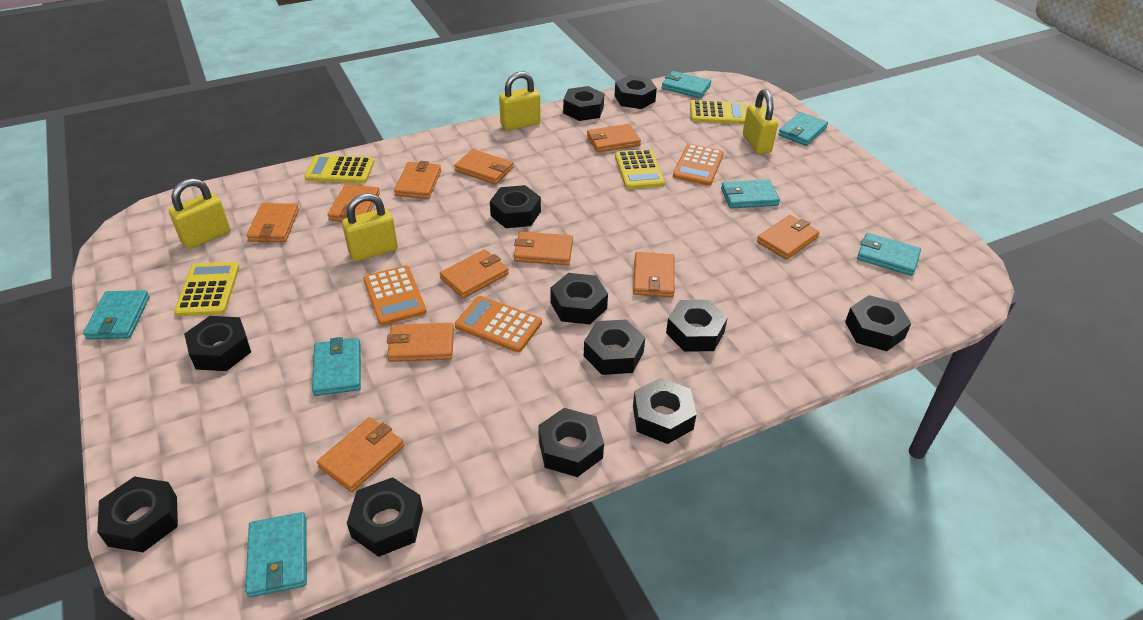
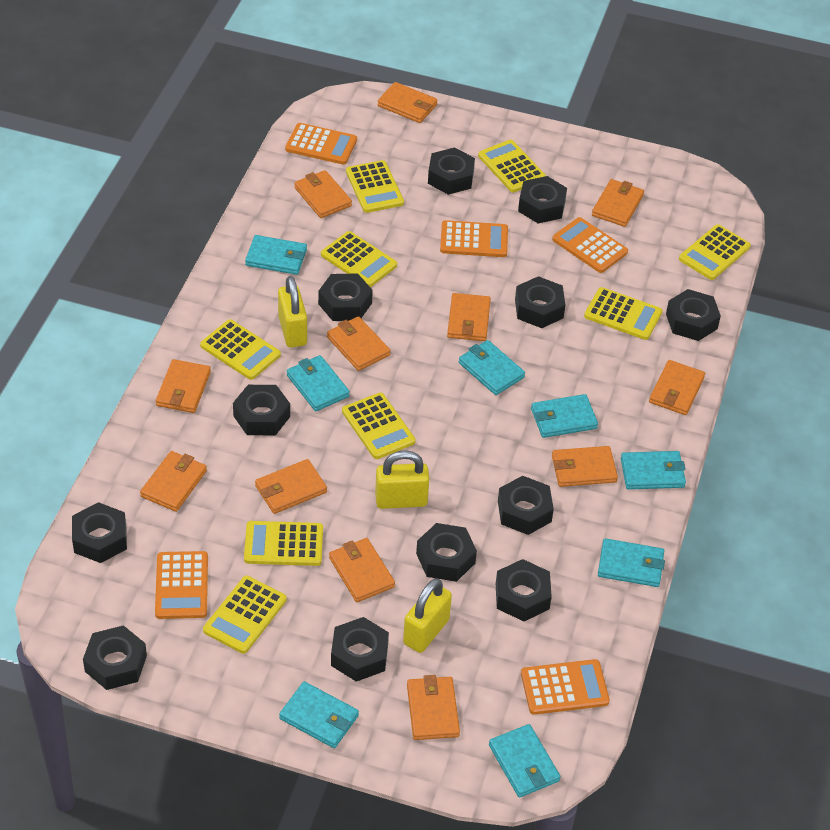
orange calculator: [363,266,427,325] [455,296,542,352] [673,144,724,186] = 3 -> [155,551,208,619] [285,123,357,165] [440,220,508,257] [521,659,610,715] [552,217,628,273] = 5
orange wallet: [246,203,299,242] [317,417,404,492] [328,184,380,222] [387,323,454,362] [394,161,441,199] [440,249,509,298] [454,149,513,184] [514,232,573,265] [587,124,641,153] [633,252,675,297] [757,215,820,260] = 11 -> [140,451,207,512] [156,359,211,413] [255,459,327,514] [294,170,352,218] [327,316,390,371] [329,538,395,602] [377,82,438,123] [407,675,460,740] [447,293,491,341] [552,446,618,487] [592,179,644,227] [649,360,705,415] = 12
turquoise wallet: [83,290,150,339] [245,512,307,597] [312,337,361,396] [662,71,711,98] [721,179,780,209] [778,112,828,146] [857,233,921,276] = 7 -> [245,235,307,275] [279,681,359,748] [287,355,350,411] [459,340,525,395] [489,724,560,798] [531,394,598,438] [598,538,665,587] [621,451,686,490] = 8
yellow calculator: [174,262,240,316] [304,155,374,183] [615,149,665,189] [690,100,746,124] = 4 -> [200,319,281,380] [203,576,287,654] [244,521,323,566] [321,231,397,287] [342,393,416,459] [346,160,404,213] [478,140,546,192] [584,287,663,340] [679,224,751,280] = 9
yellow padlock: [169,178,230,249] [342,193,398,261] [499,72,540,131] [743,89,778,154] = 4 -> [278,276,307,348] [375,451,429,509] [403,578,452,653] = 3

